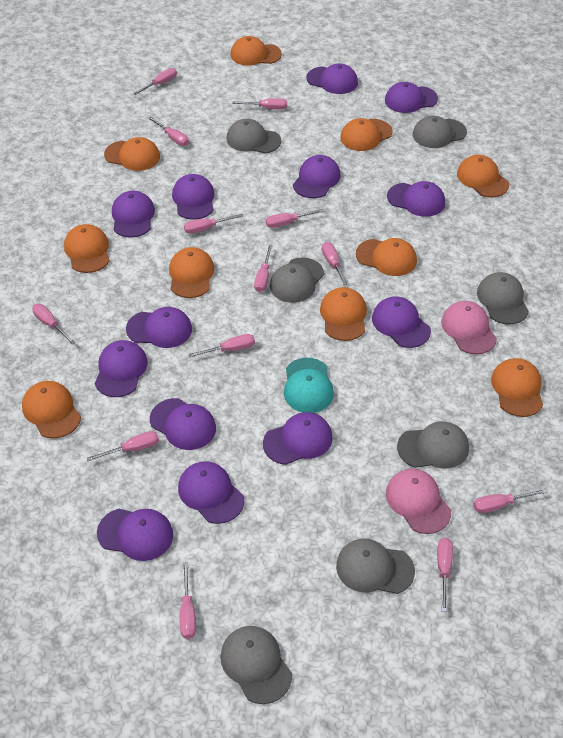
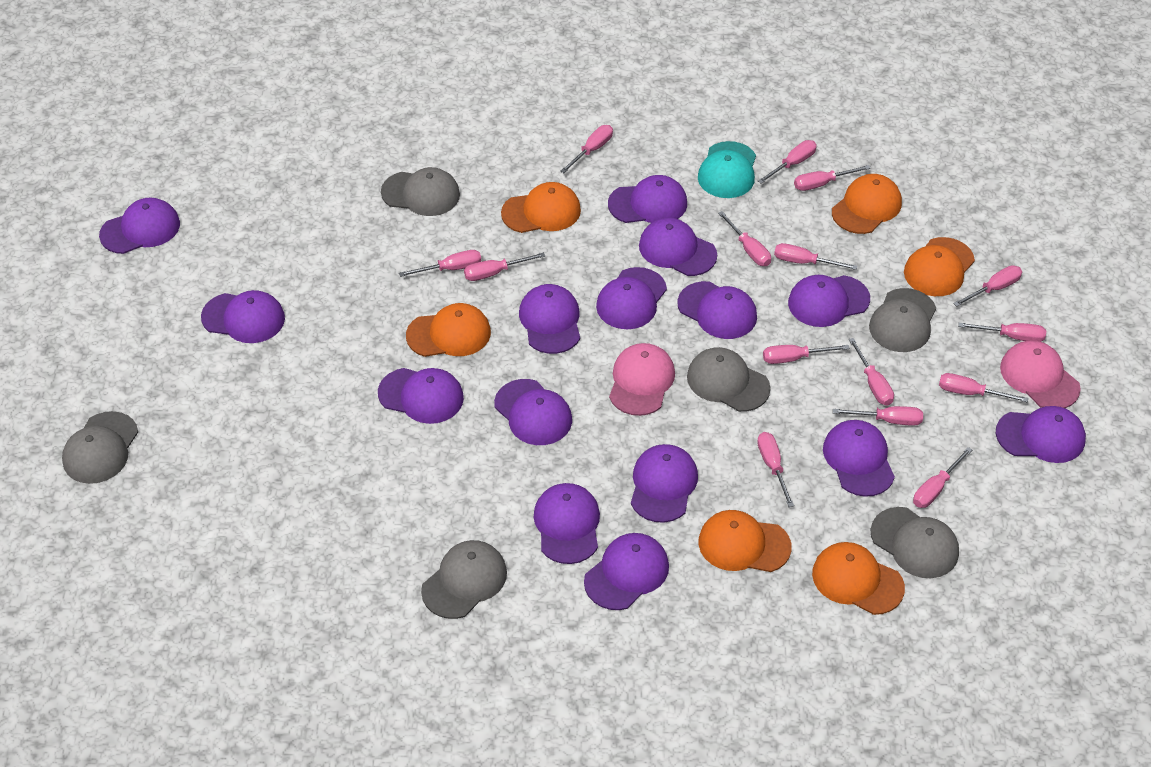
grey cap: [220,626,292,704] [227,119,281,154] [270,257,324,303] [336,539,415,594] [397,421,469,469] [413,116,467,148] [477,272,529,325] = 7 -> [62,411,138,484] [381,167,460,216] [421,540,507,619] [687,347,771,412] [869,288,936,352] [871,507,959,578] = 6
orange cap: [22,381,81,439] [64,224,110,273] [104,137,160,171] [169,247,214,298] [230,36,282,66] [320,287,367,341] [340,118,393,151] [356,238,417,276] [457,155,509,198] [491,358,543,417] = 10 -> [406,303,491,357] [501,182,581,233] [699,510,792,572] [812,542,905,615] [832,174,902,234] [904,237,975,296] = 6
pink screwdriver: [32,304,76,345] [87,431,159,461] [133,68,177,95] [148,117,189,146] [180,562,196,639] [184,214,244,234] [188,334,255,357] [232,98,287,109] [254,245,273,292] [266,209,325,228] [322,242,349,288] [437,538,453,612] [473,489,547,513] = 13 -> [399,250,481,277] [464,252,545,281] [560,125,613,173] [718,211,771,266] [757,432,794,507] [758,140,817,184] [763,345,850,364] [774,243,857,270] [794,165,870,191] [833,406,923,426] [849,338,894,405] [913,447,972,508] [939,373,1028,403] [953,265,1022,307] [958,323,1046,342] = 15
purple cap: [95,340,148,397] [97,509,173,561] [112,191,155,238] [126,307,192,348] [150,398,216,450] [172,174,214,220] [178,461,244,524] [263,412,333,465] [293,155,341,198] [307,63,358,94] [372,296,431,348] [385,82,438,113] [387,181,445,217] = 13 -> [99,198,180,254] [201,290,285,343] [378,368,464,424] [494,379,572,445] [519,284,580,354] [534,483,600,564] [584,533,669,610] [596,267,667,329] [608,175,687,223] [631,444,698,523] [639,218,717,276] [677,281,757,339] [788,275,870,327] [823,420,895,497] [996,406,1086,463] = 15

